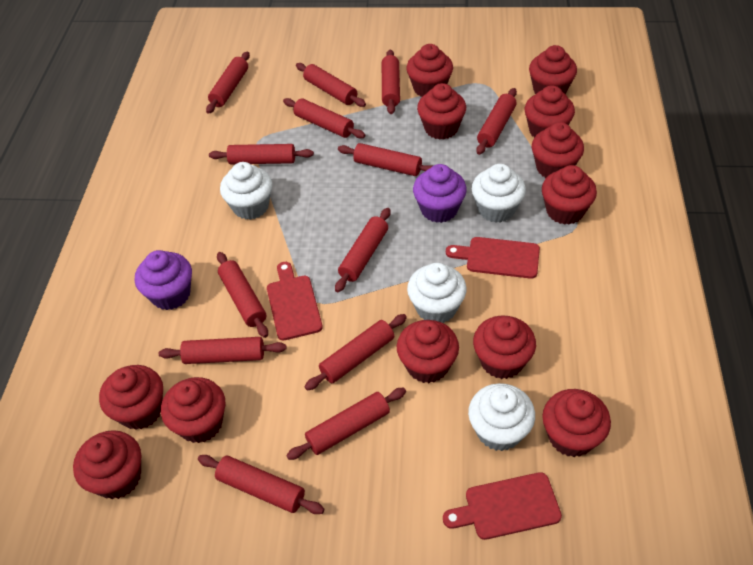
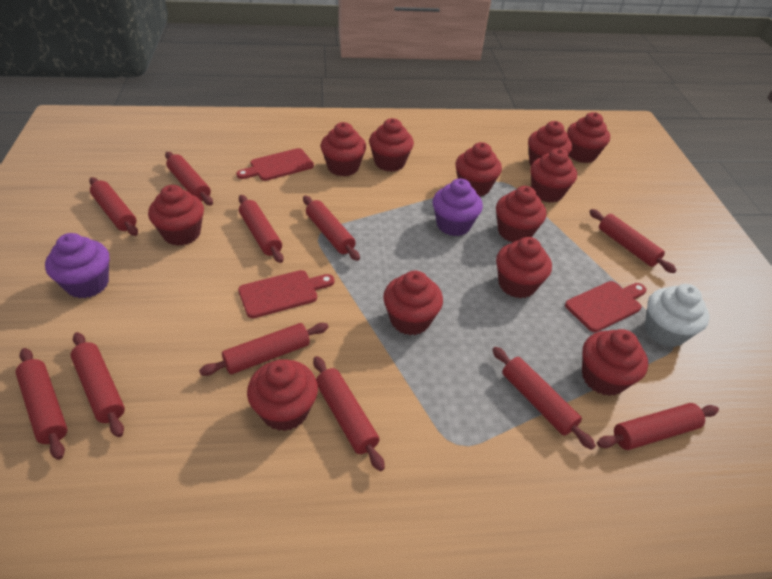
red rolling pin: [159,337,286,364] [198,455,324,514] [206,51,250,114] [209,144,314,165] [217,252,268,338] [283,98,365,138] [286,388,406,460] [296,63,366,107] [305,314,407,391] [335,208,390,292] [338,143,432,176] [382,50,400,114] [476,88,517,155] = 13 -> [15,348,68,460] [71,332,125,437] [89,177,138,236] [165,152,213,206] [199,323,329,376] [239,195,283,263] [303,196,360,261] [313,356,385,471] [492,347,596,450] [589,209,677,273] [597,403,719,450] = 11
white cupcake: [220,162,272,220] [407,263,467,323] [468,383,535,451] [472,164,526,223] = 4 -> [645,284,710,347] = 1

